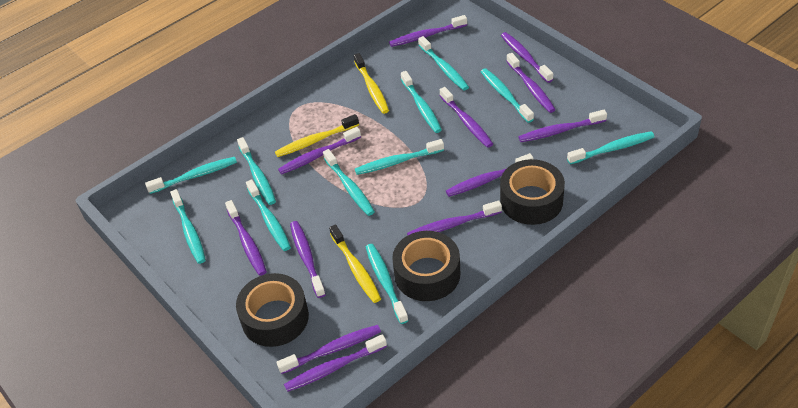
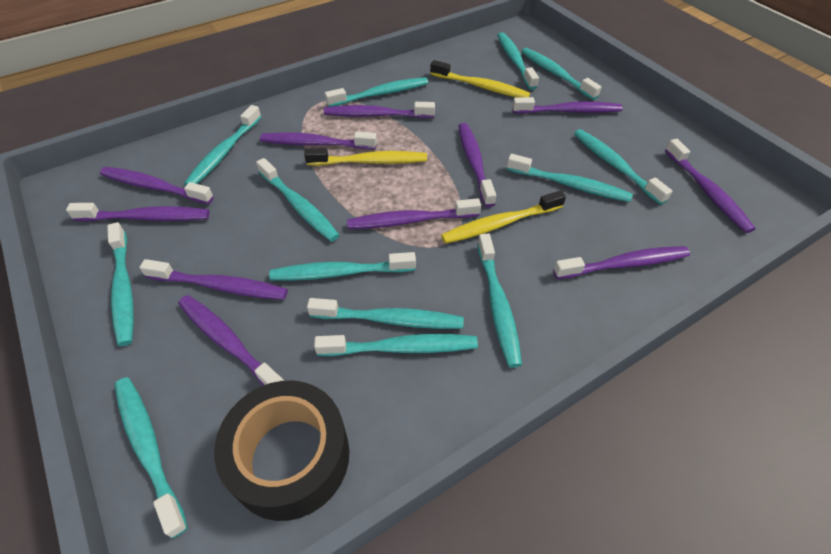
black tape: [236,273,309,347] [392,231,460,301] [500,159,565,225] = 3 -> [214,381,349,521] = 1
purple toothbrush: [225,200,267,276] [277,325,381,374] [278,127,361,175] [284,334,387,392] [290,221,326,298] [389,15,467,47] [407,201,502,235] [440,87,493,148] [446,153,534,197] [501,32,553,83] [506,53,556,113] [518,110,607,142] = 12 -> [66,203,210,221] [100,167,214,204] [139,259,288,300] [178,295,284,386] [260,132,377,149] [324,102,435,118] [347,198,481,229] [458,123,496,207] [512,97,623,114] [553,246,690,279] [665,139,756,233] = 11
turquoise toothbrush: [145,157,237,194] [170,189,206,264] [237,137,276,205] [246,179,291,251] [323,149,375,216] [355,139,444,175] [366,244,409,324] [401,71,442,133] [418,36,469,91] [481,68,534,123] [567,132,655,164] = 11 -> [107,222,134,346] [114,377,188,538] [184,105,261,186] [256,158,340,242] [269,252,416,281] [307,298,464,329] [314,334,478,356] [325,77,428,107] [477,233,522,368] [497,32,539,90] [507,154,633,202] [521,48,601,100] [574,129,672,205] = 13

